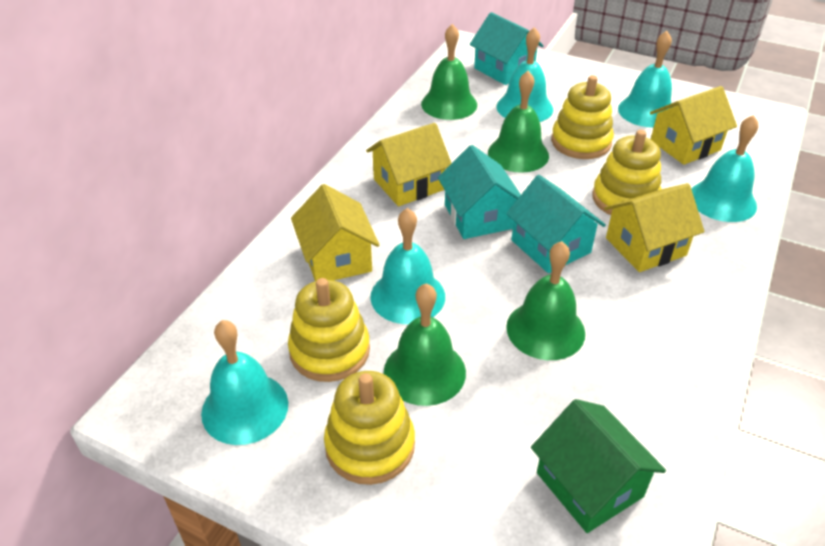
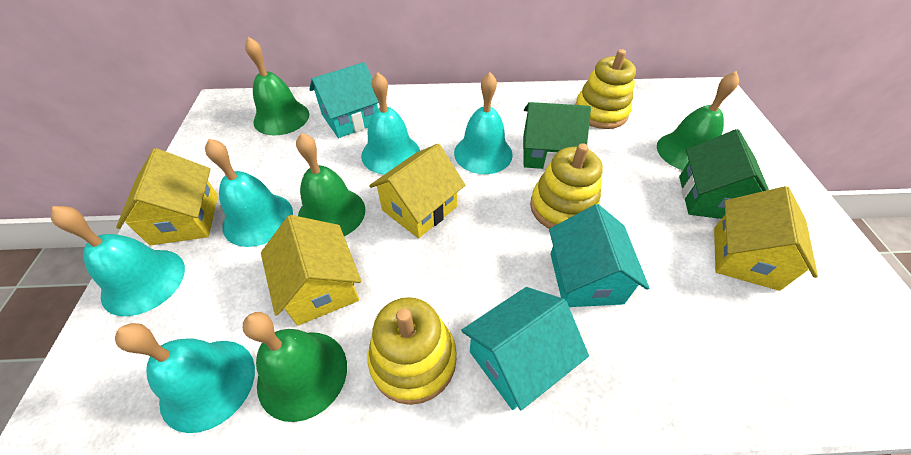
green house: [531,399,666,533] = 1 -> [523,102,591,170] [679,129,769,219] = 2
yellow stacking toy: [288,278,370,382] [324,371,415,485] [551,75,614,159] [592,130,661,215] = 4 -> [368,297,457,405] [530,143,603,229] [575,49,636,129] = 3

